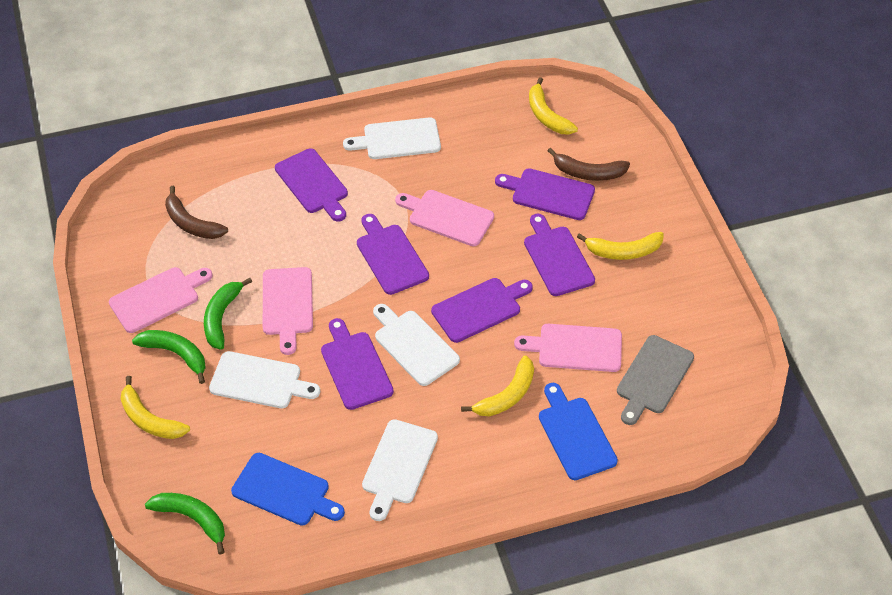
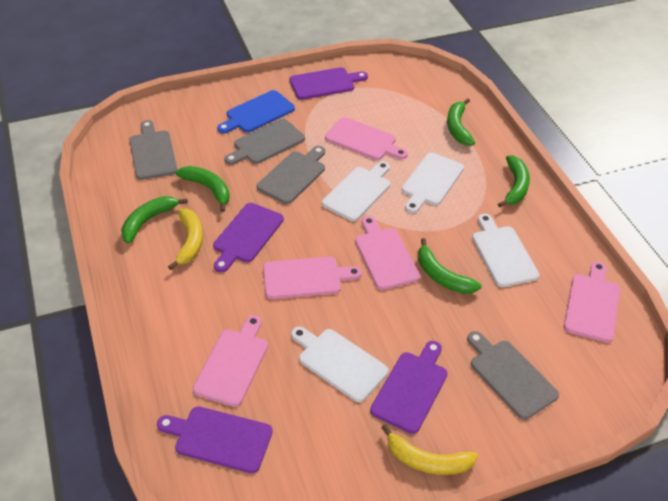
blue cutting board: [231,453,345,526] [539,383,618,480] = 2 -> [217,90,295,133] = 1
brown banana: [165,186,228,239] [548,148,630,181] = 2 -> none = 0
green banana: [132,330,206,384] [145,493,225,555] [204,278,252,350] = 3 -> [121,196,188,244] [176,166,230,212] [418,238,482,294] [447,98,475,146] [498,155,530,207] = 5
grey cutting board: [617,335,694,425] = 1 -> [129,120,178,180] [224,119,305,165] [257,146,325,204] [467,331,559,420] = 4
pink cutting board: [109,267,213,333] [263,267,313,355] [395,190,494,246] [514,324,622,372] = 4 -> [193,315,268,407] [263,257,362,299] [325,117,408,160] [355,216,420,290] [564,261,620,343] = 5
purple cutting board: [275,148,348,222] [321,318,394,410] [357,214,429,295] [431,278,533,343] [495,169,595,220] [524,214,595,296] = 6 -> [157,406,273,474] [213,203,284,273] [289,67,368,100] [370,341,448,434] = 4
yellow banana: [121,376,190,439] [461,355,534,416] [529,77,578,135] [577,232,664,260] = 4 -> [168,208,203,270] [381,424,478,475] = 2

